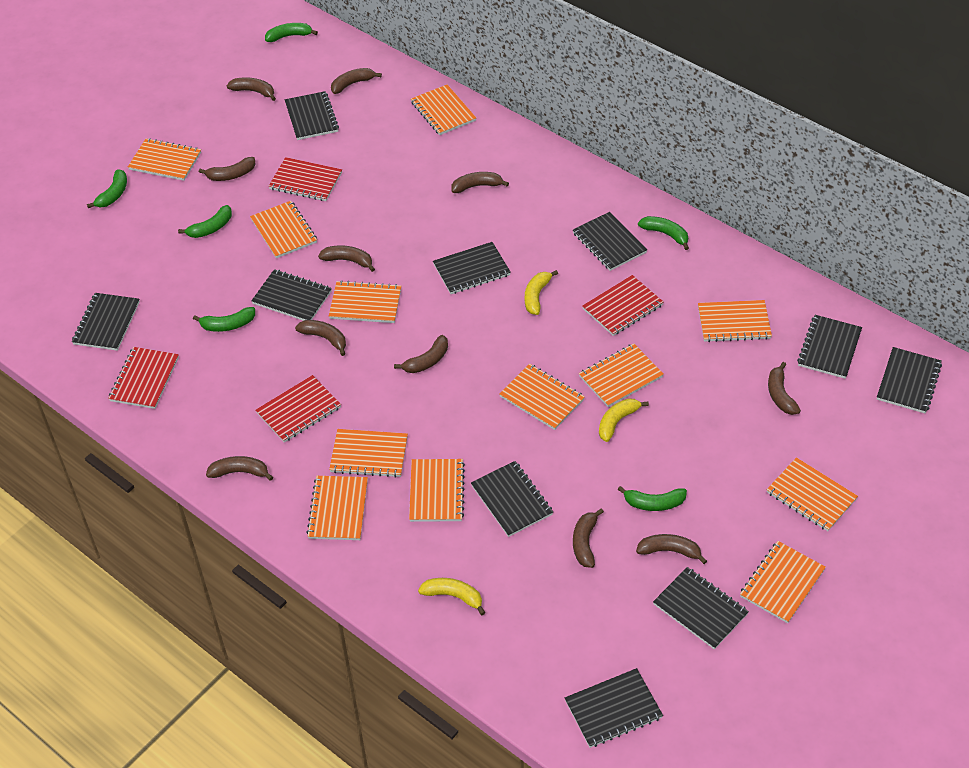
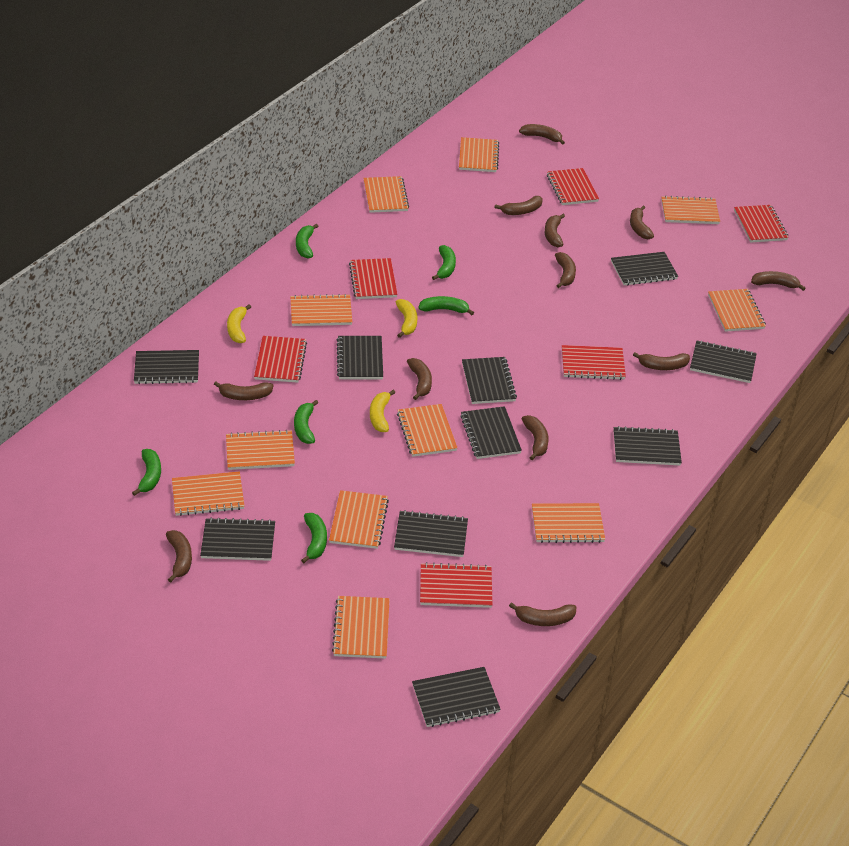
brown banana: [199,157,256,181] [206,456,273,481] [227,77,276,101] [295,320,346,356] [318,246,375,272] [331,68,382,94] [394,335,448,373] [451,172,509,193] [573,509,604,568] [636,534,707,564] [768,362,801,415] = 11 -> [166,530,192,582] [214,381,273,400] [407,358,432,400] [494,196,543,215] [509,602,576,626] [519,124,565,145] [522,415,549,460] [545,214,565,247] [555,252,576,288] [630,206,654,239] [633,352,690,370] [751,271,805,291] = 12
orange notebook: [128,138,201,181] [250,201,317,258] [306,476,368,540] [329,280,401,323] [329,429,408,478] [409,459,465,522] [411,85,476,135] [499,364,585,430] [579,343,664,407] [698,300,772,342] [740,541,826,623] [767,457,858,531] = 12 -> [172,471,244,516] [226,430,295,470] [290,294,352,326] [329,490,389,549] [332,596,390,659] [363,176,409,213] [397,404,457,457] [459,137,499,172] [532,503,605,543] [661,196,720,224] [708,289,766,332] = 11
red notebook: [108,347,179,409] [256,375,341,443] [269,157,342,201] [582,275,663,336] = 4 -> [254,336,307,383] [349,258,398,299] [420,562,492,608] [547,168,599,205] [562,345,626,380] [734,205,789,242] = 6

